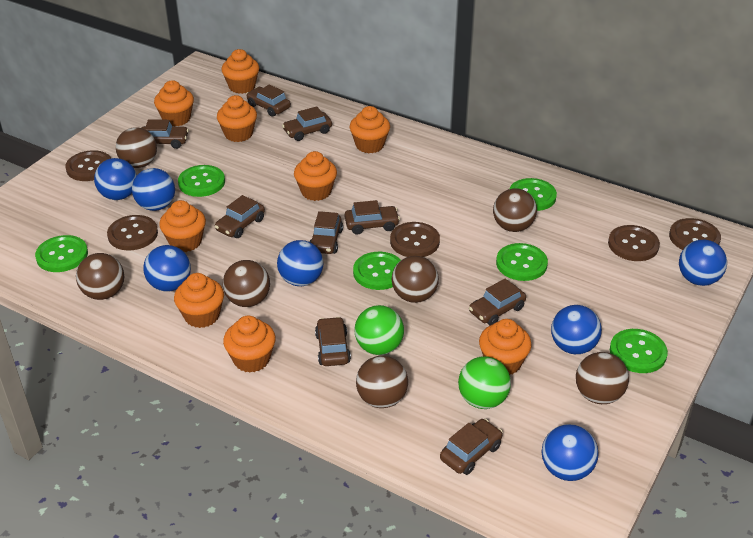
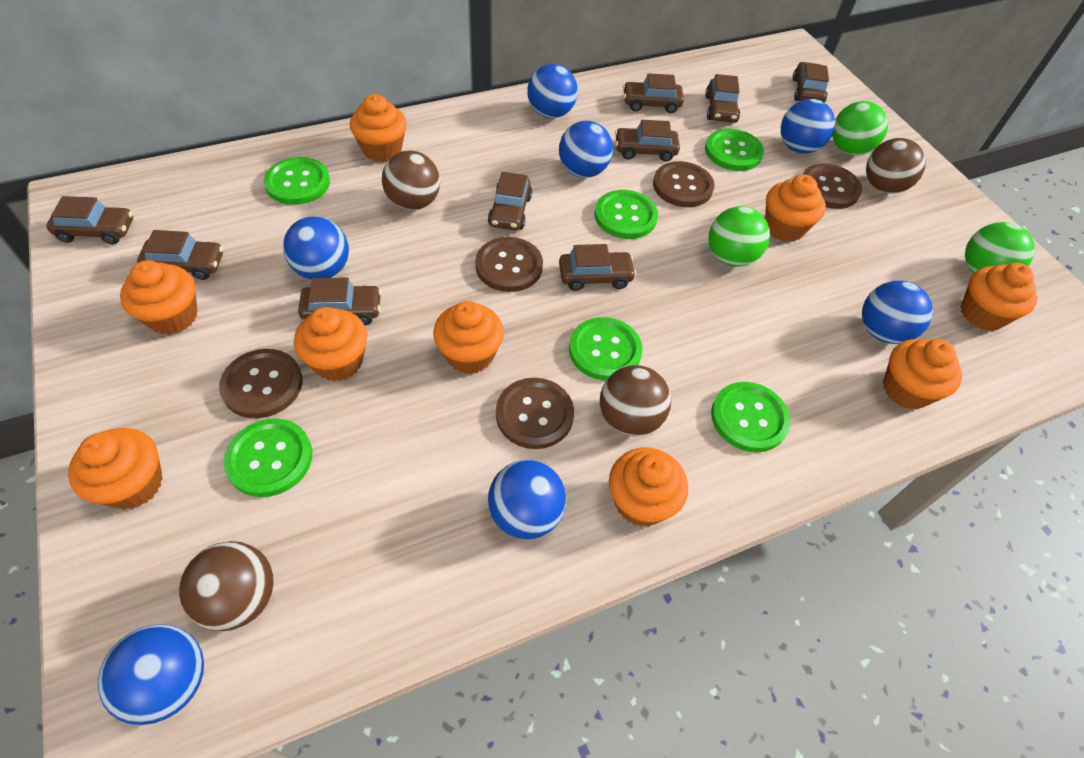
brown ball: [76,253,124,300] [116,127,157,168] [222,260,270,307] [356,356,408,408] [392,256,439,303] [493,188,537,232] [576,352,629,404] = 7 -> [179,541,274,631] [382,150,440,210] [600,365,671,436] [866,138,926,194] = 4
green ball: [355,305,404,355] [458,356,511,409] = 2 -> [709,206,770,267] [832,101,888,155] [965,222,1035,273] = 3

